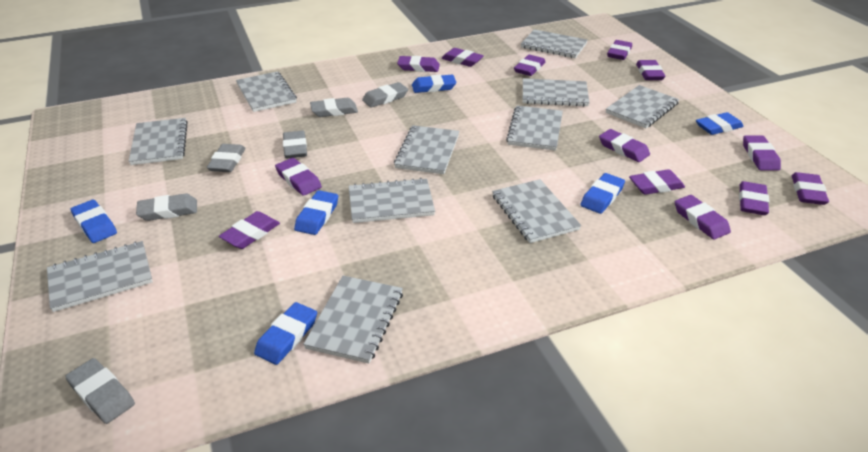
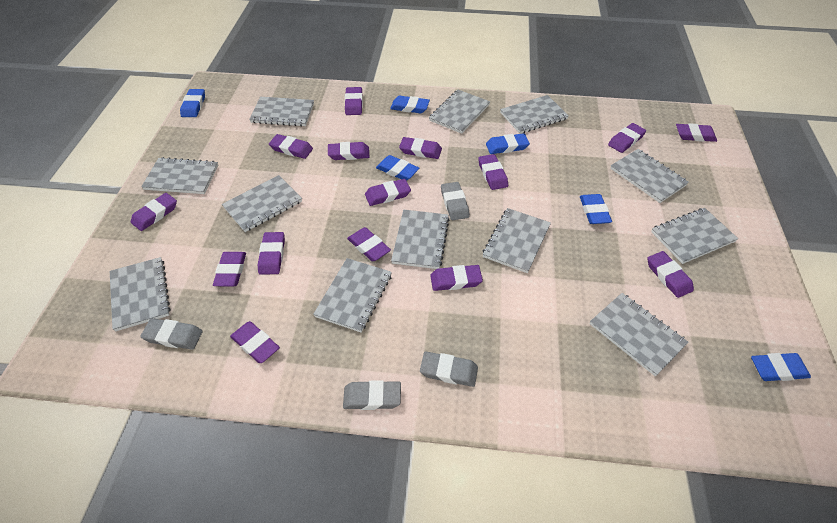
grey eraser: [65,358,135,424] [136,193,197,221] [207,144,245,172] [283,131,307,158] [310,98,358,117] [362,82,408,108] = 6 -> [140,318,202,350] [343,380,401,410] [420,352,478,387] [441,182,470,220] = 4
grey notebook: [47,241,153,312] [129,118,188,165] [236,71,297,112] [303,276,403,364] [349,178,435,223] [394,125,459,174] [492,179,581,243] [506,106,563,150] [521,29,588,58] [523,78,590,107] [606,85,679,128] = 11 -> [110,257,170,331] [141,157,218,194] [222,175,302,232] [249,97,314,126] [313,258,392,332] [391,210,449,269] [429,90,490,134] [483,208,551,273] [500,95,569,134] [590,293,689,376] [610,149,689,203] [651,208,738,264] = 12
purple eraser: [219,211,280,249] [275,158,322,196] [397,56,440,72] [441,48,484,67] [514,55,546,76] [599,129,650,162] [607,40,632,60] [629,169,685,195] [636,60,666,80] [675,195,731,240] [739,181,769,215] [743,135,781,170] [792,172,829,205] = 13 -> [131,193,177,231] [213,252,246,287] [230,321,280,363] [258,232,285,275] [269,134,313,159] [328,142,370,160] [345,87,363,115] [347,227,391,262] [365,179,411,206] [399,137,442,159] [430,265,483,291] [478,154,508,190] [608,123,646,153] [648,251,694,298] [676,123,717,142] = 15

